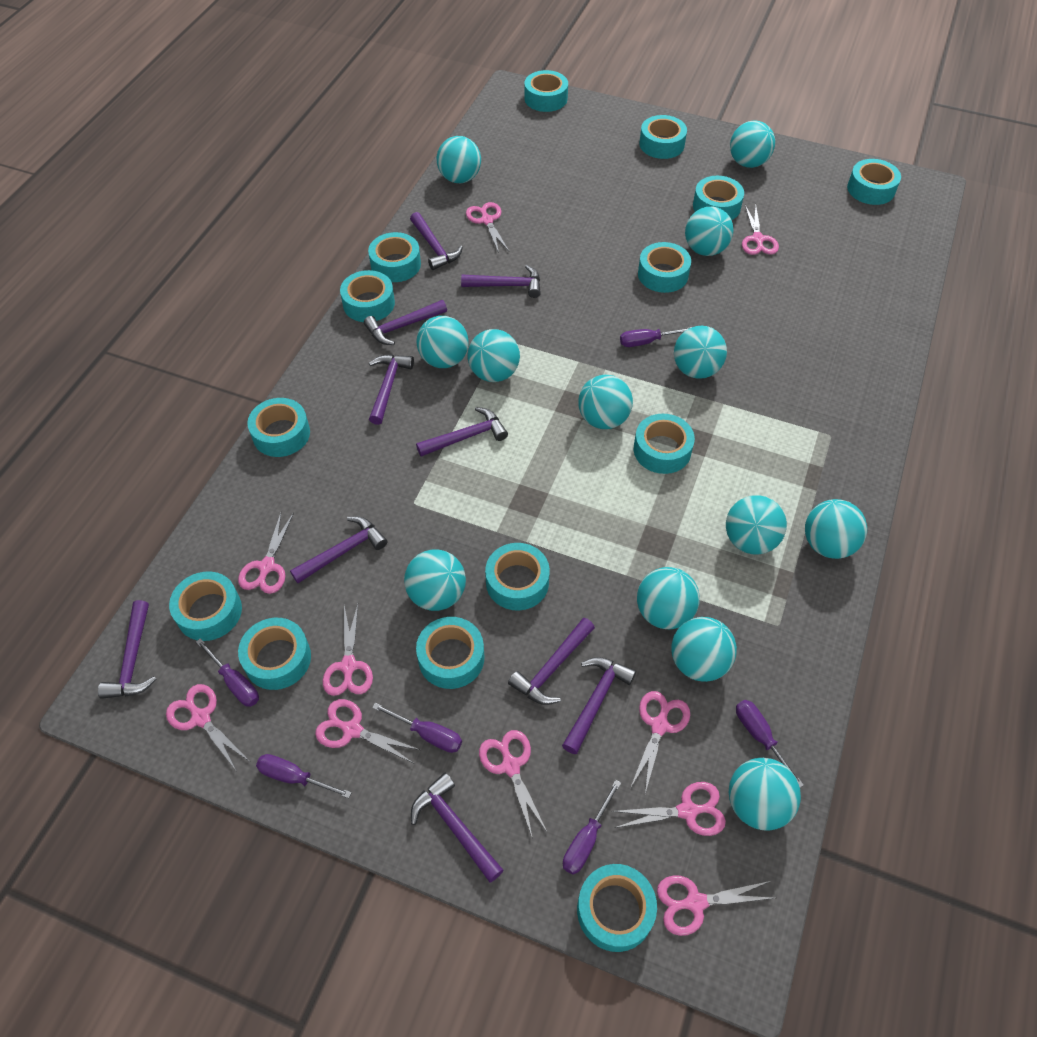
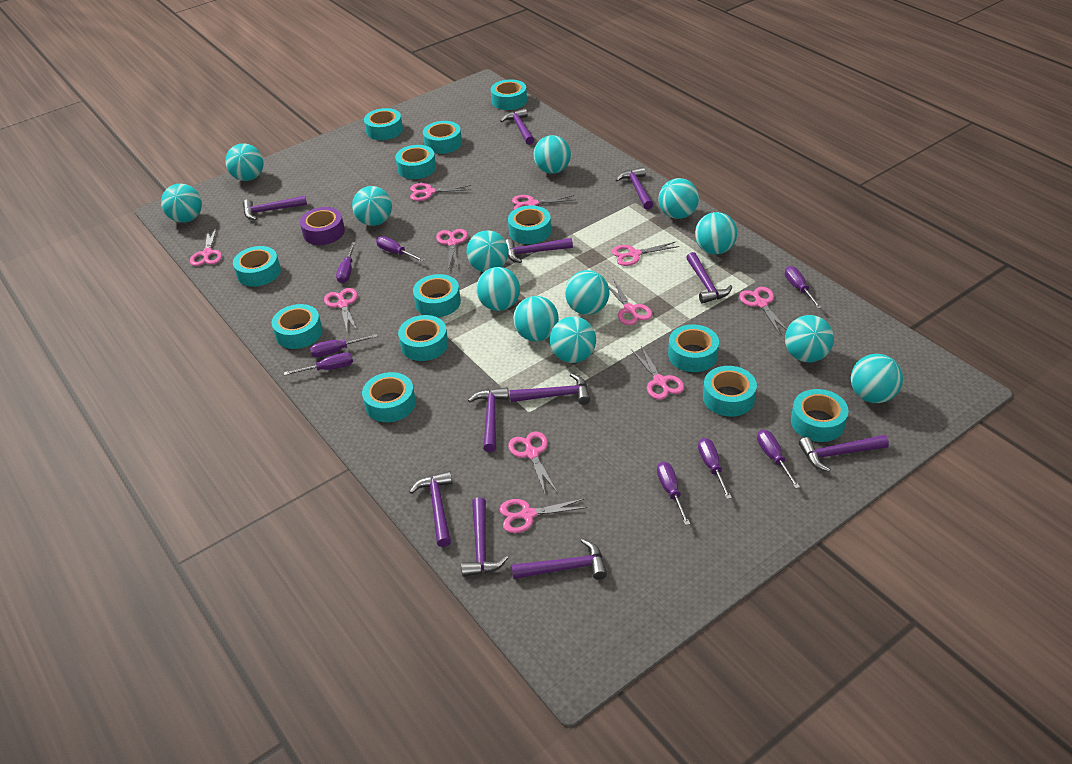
pink scissors: [166,684,249,771] [238,513,294,594] [315,699,420,763] [323,604,373,696] [466,202,509,253] [479,730,547,839] [611,782,726,836] [631,691,690,794] [657,876,774,936] [742,204,779,255] = 10 -> [190,226,222,266] [324,288,358,334] [410,183,471,201] [436,229,468,270] [500,498,588,533] [508,432,557,493] [512,195,574,210] [609,279,653,325] [612,242,680,266] [632,346,684,400] [739,287,787,334] = 11
purple hammer: [98,600,156,699] [290,517,387,583] [364,300,447,345] [369,354,414,425] [410,212,463,270] [411,773,504,882] [416,407,508,456] [461,265,541,298] [508,618,595,705] [562,657,636,755] = 10 -> [243,196,307,220] [409,471,452,547] [461,497,508,577] [468,387,509,452] [500,108,534,145] [505,238,573,263] [510,373,590,405] [512,539,607,580] [616,167,653,209] [686,252,732,304] [799,435,889,472] = 11
purple screwdriver: [196,638,259,707] [256,754,352,798] [372,703,462,753] [563,780,621,875] [620,327,692,347] [736,700,804,787] = 6 -> [284,352,353,376] [310,334,378,357] [336,242,356,283] [376,236,425,262] [657,462,690,525] [698,438,732,499] [757,430,800,489] [785,266,822,309] = 8
purple tape: none = 0 -> [300,207,345,245] = 1
turquoise tape: [169,571,242,641] [238,618,311,690] [247,398,310,457] [340,270,395,322] [368,232,421,282] [416,617,484,689] [485,543,550,610] [525,70,568,112] [577,864,657,952] [634,414,695,474] [638,242,691,293] [639,115,687,159] [693,176,744,220] [847,159,901,205] = 14 -> [233,246,281,287] [272,304,323,349] [362,372,416,422] [364,108,403,140] [395,145,436,179] [398,315,448,361] [413,274,461,317] [423,121,462,154] [491,79,527,110] [508,205,551,244] [668,324,719,372] [703,366,757,417] [791,389,848,442] = 13

